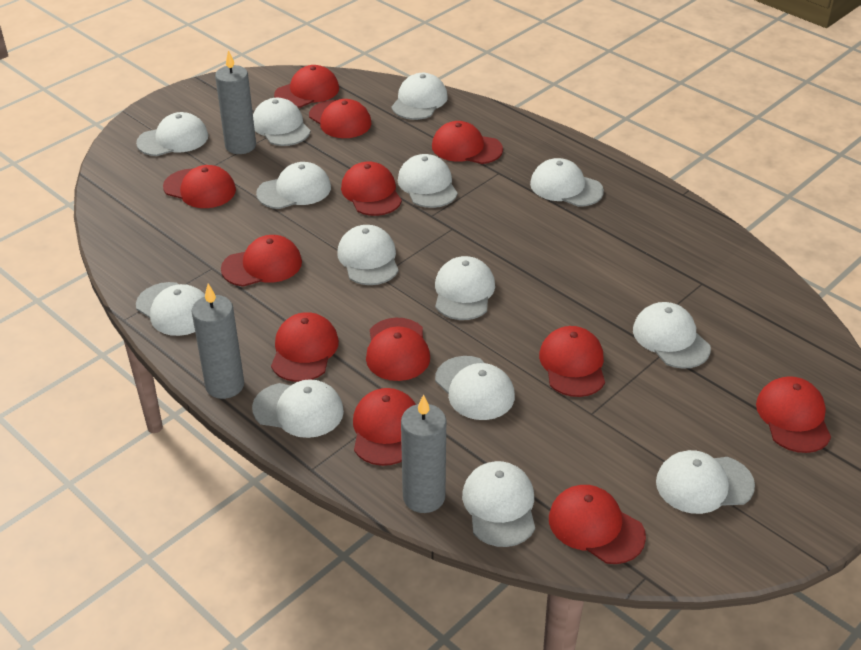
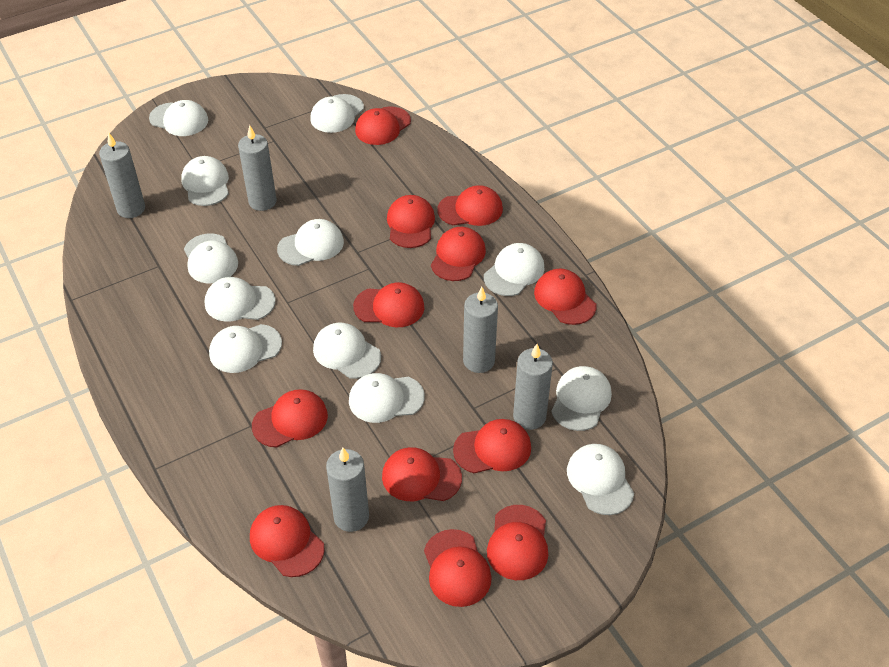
grey candle: [191,284,244,399] [215,50,256,154] [401,394,446,513] = 3 -> [99,133,145,218] [238,125,277,211] [326,448,369,532] [463,287,498,373] [513,344,553,430] = 5
white cap: [136,112,208,156] [136,282,205,336] [252,379,344,438] [253,98,311,146] [256,162,331,209] [337,225,399,285] [391,73,448,120] [398,154,458,208] [435,256,495,320] [435,356,515,420] [462,461,535,547] [530,158,604,207] [633,302,711,369] [656,450,755,514] = 14 -> [149,100,208,136] [181,156,229,206] [184,234,238,283] [205,277,276,322] [209,324,282,373] [277,219,344,266] [310,94,364,133] [313,323,381,379] [349,373,425,423] [484,243,545,296] [551,366,612,431] [567,444,634,515] = 12

